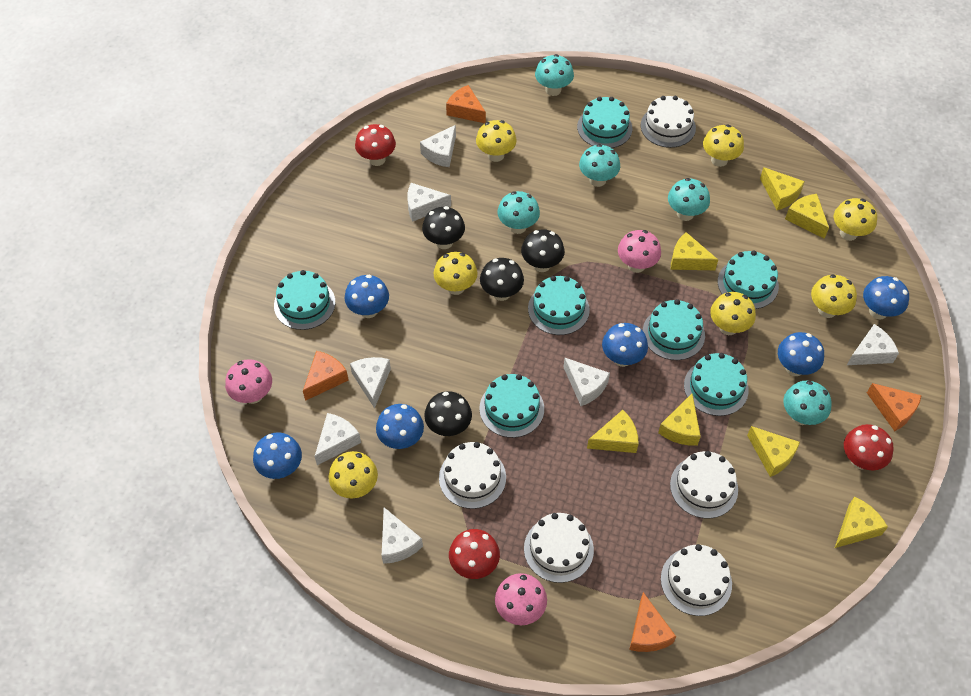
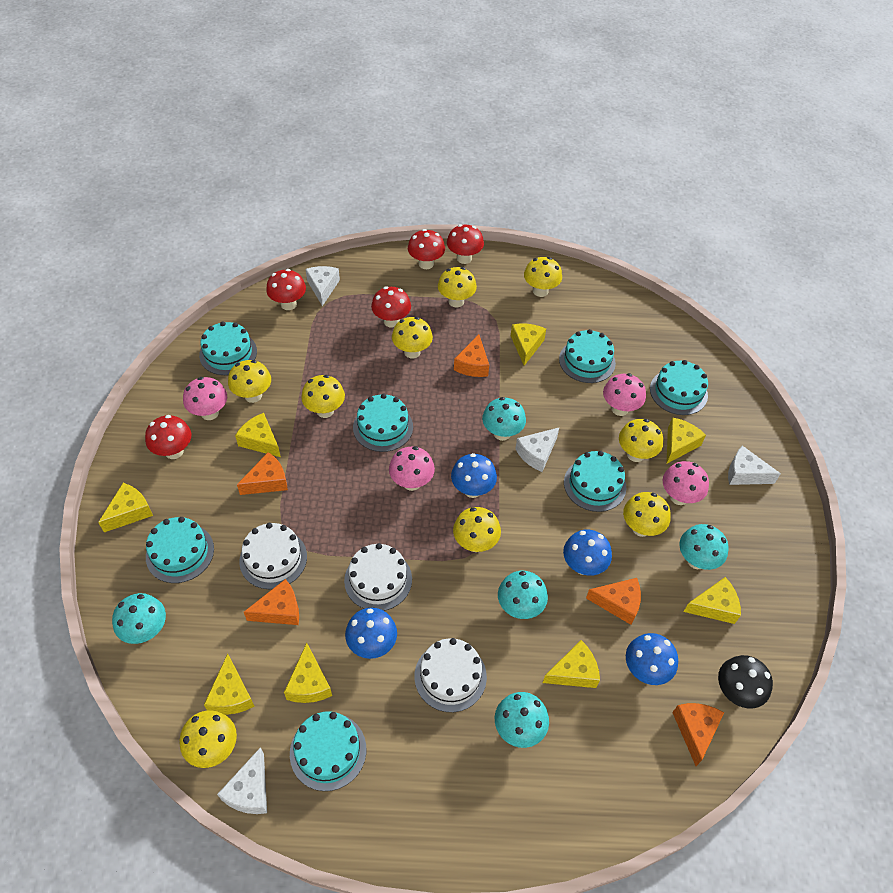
black mushroom: [422,206,465,249] [424,391,472,436] [480,258,524,301] [521,229,565,272] = 4 -> [718,655,773,709] = 1
blue mushroom: [253,432,302,479] [345,275,389,318] [376,404,424,449] [602,323,648,367] [778,332,824,376] [863,276,909,319] = 6 -> [345,608,397,659] [451,453,497,498] [563,530,612,576] [626,633,678,685] = 4
orange cheese: [303,351,349,401] [446,85,486,123] [629,592,676,652] [867,383,922,431] = 4 -> [237,452,288,495] [244,579,299,625] [454,334,489,377] [586,578,641,625] [672,703,724,766] = 5
pink mushroom: [225,359,272,404] [495,573,547,625] [618,230,661,273] = 3 -> [183,377,227,420] [389,446,435,491] [603,373,646,416] [663,461,709,505] = 4
red mushroom: [355,124,396,166] [449,529,500,579] [844,424,894,470] = 3 -> [145,415,191,459] [266,269,306,310] [371,286,411,328] [408,229,445,269] [447,224,484,264] = 5
white cake: [439,442,506,509] [524,513,594,583] [641,96,696,148] [661,544,732,616] [670,451,738,518] = 5 -> [239,523,307,589] [344,543,412,611] [414,638,487,712] = 3
white cheese: [315,413,361,465] [350,357,391,408] [382,507,423,564] [407,183,451,222] [420,125,456,167] [563,358,610,406] [847,324,899,365] = 7 -> [217,747,267,814] [306,266,340,306] [515,428,559,472] [728,446,781,485] = 4
yellow cheese: [587,410,639,453] [658,394,701,446] [671,232,718,270] [747,426,800,477] [760,167,805,210] [785,194,829,239] [835,497,888,548] = 7 -> [98,483,153,532] [204,654,255,715] [235,413,281,457] [284,643,332,703] [511,324,546,366] [543,640,600,688] [666,417,706,464] [683,577,741,624] = 8
yellow mushroom: [328,451,378,498] [434,252,478,295] [476,120,517,162] [703,124,744,167] [710,292,756,335] [811,274,857,318] [834,198,877,241] = 7 -> [180,710,237,768] [228,360,271,403] [301,375,345,418] [392,317,433,358] [438,267,477,307] [453,507,501,552] [524,257,562,297] [619,419,663,462] [623,492,671,537] = 9

